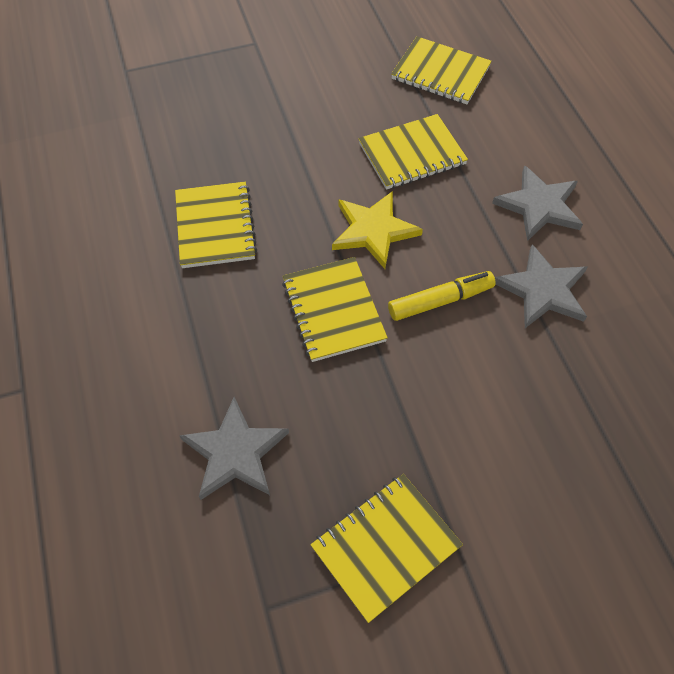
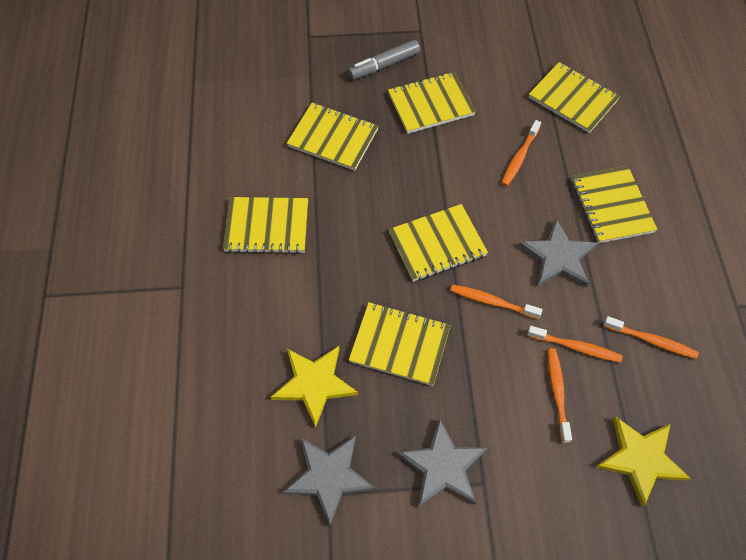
grey marker: none = 0 -> [348,40,420,80] = 1
orange toothbrush: none = 0 -> [450,284,542,319] [501,120,541,186] [527,326,623,363] [548,348,572,443] [603,316,699,359] = 5
yellow marker: [388,271,496,321] = 1 -> none = 0
yellow notebook: [175,182,258,268] [282,257,388,362] [311,474,463,623] [358,114,468,190] [391,36,492,105] = 5 -> [223,197,308,254] [287,103,379,171] [349,302,451,386] [388,72,476,134] [389,204,488,282] [529,62,620,133] [572,166,658,243] = 7
yellow star: [332,191,423,269] = 1 -> [271,346,358,428] [595,416,691,507] = 2

